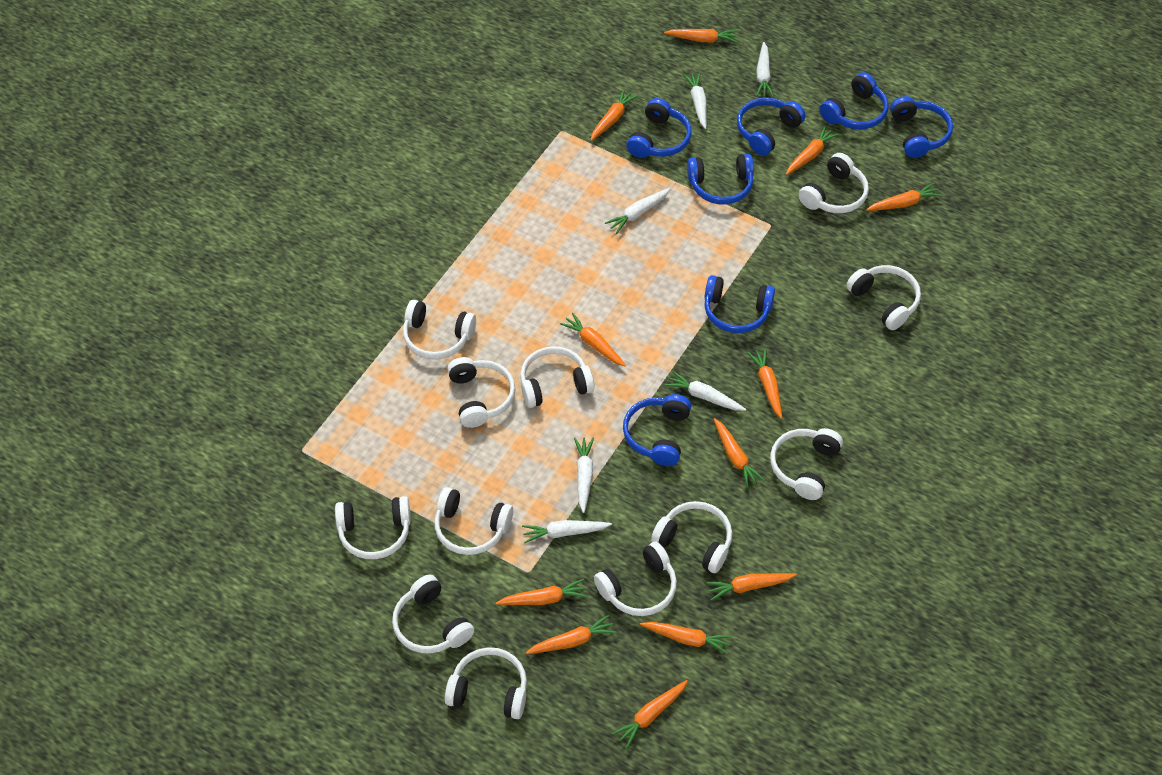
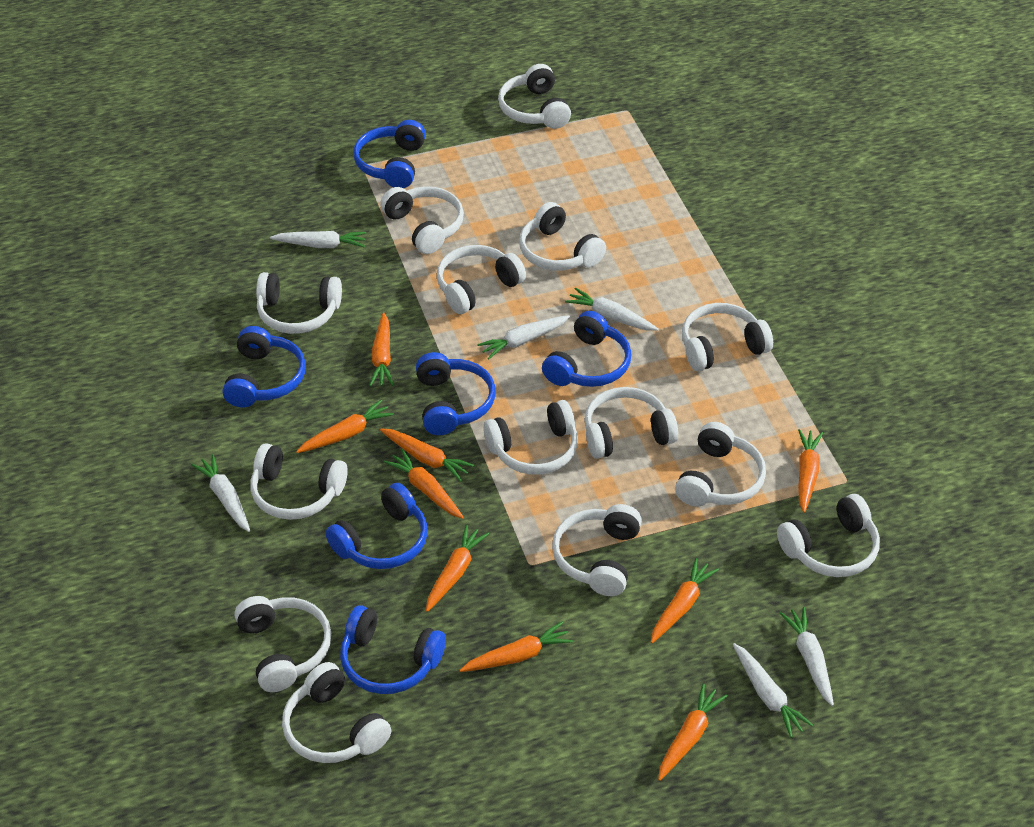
blue headphones: [623,394,691,466] [627,98,692,158] [687,154,754,205] [704,275,775,333] [737,97,806,156] [820,72,888,130] [890,96,953,158] = 7 -> [223,326,306,407] [325,483,428,569] [340,605,446,694] [353,120,426,188] [416,352,495,435] [542,311,631,387] = 6
orange carrot: [496,579,588,605] [526,615,616,654] [560,313,626,367] [591,89,638,141] [612,680,688,749] [640,622,732,654] [664,29,738,43] [706,573,797,601] [714,418,765,488] [747,348,782,419] [786,126,840,175] [866,183,942,211] = 12 -> [296,400,394,453] [369,312,393,386] [380,428,475,481] [384,449,464,519] [426,525,489,612] [459,622,573,672] [651,558,719,643] [658,684,728,781] [798,429,823,513] = 9
white headphones: [335,496,411,559] [392,574,474,653] [403,300,476,359] [434,487,513,555] [445,647,527,719] [447,357,515,428] [520,346,595,408] [594,542,677,616] [651,501,732,573] [770,428,843,500] [798,153,869,213] [846,265,921,330] = 12 -> [234,596,331,692] [250,443,348,520] [256,272,342,334] [282,662,391,763] [380,186,464,254] [437,245,526,314] [483,400,578,475] [498,64,571,129] [519,202,606,271] [552,504,642,596] [585,387,678,459] [675,422,766,507] [682,303,773,371] [777,494,880,577] = 14

